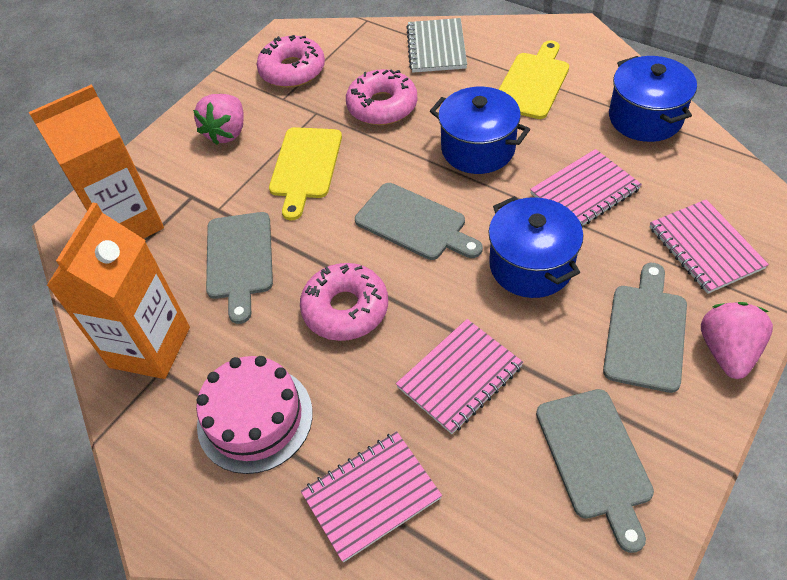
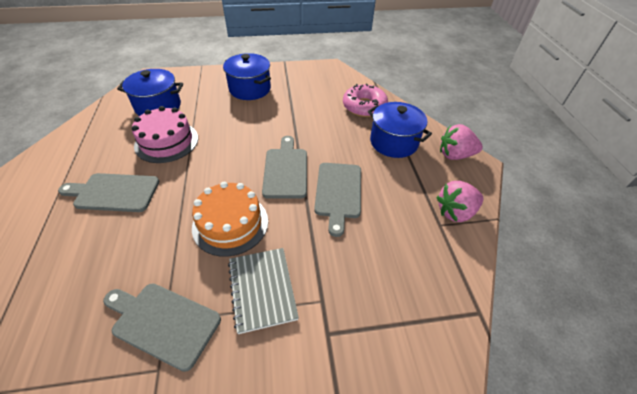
orange cake: none = 0 -> [192,182,268,257] = 1
orange carton: [29,84,164,239] [47,203,190,379] = 2 -> none = 0
pink donut: [257,35,325,88] [300,263,388,341] [346,69,417,125] = 3 -> [343,83,388,117] = 1
pink notebook: [301,431,442,562] [396,319,524,434] [530,149,642,228] [650,199,769,294] = 4 -> none = 0
yellow cutting board: [269,127,342,220] [499,40,569,119] = 2 -> none = 0

